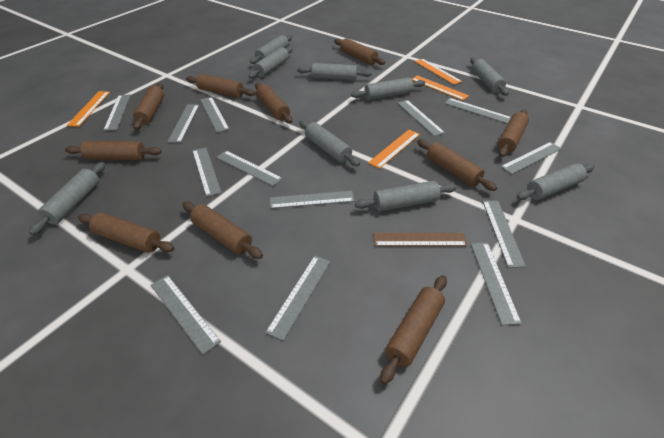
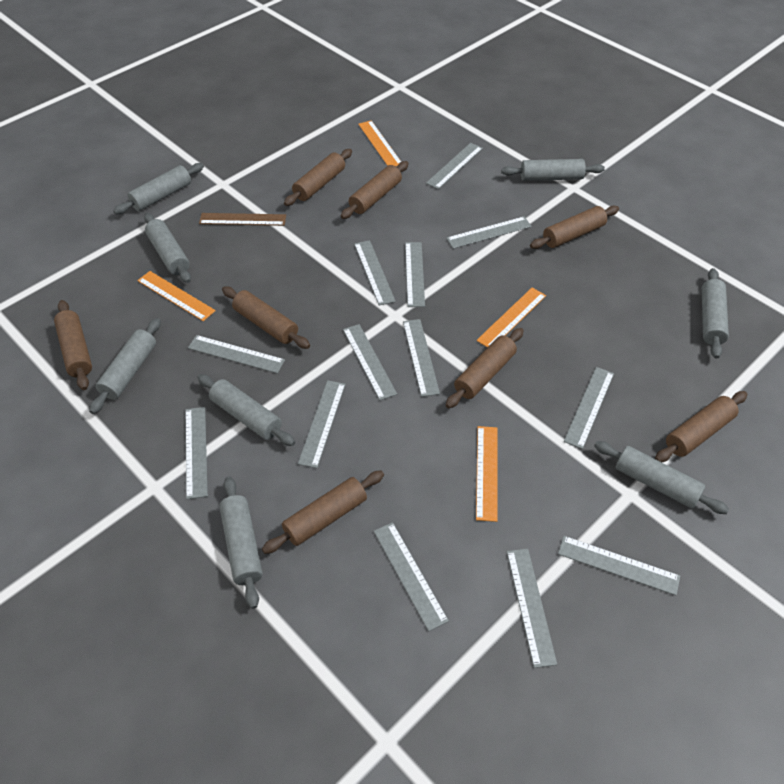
brown rolling pin: [65,141,162,160] [78,213,174,253] [133,83,164,130] [182,202,263,259] [186,74,255,98] [255,83,292,123] [334,38,385,65] [380,275,447,384] [417,139,497,191] [498,110,529,157] = 10 -> [54,300,92,390] [222,286,310,349] [262,470,384,554] [284,149,352,206] [341,161,409,219] [446,328,524,408] [530,206,619,249] [655,391,747,462] = 8
grey rolling pin: [29,162,105,235] [248,47,293,78] [250,35,292,64] [297,63,372,80] [299,120,360,166] [351,77,425,100] [355,181,457,211] [470,57,509,96] [517,163,595,200] = 9 -> [89,318,161,414] [113,163,204,214] [144,213,191,283] [197,374,295,446] [219,476,263,609] [501,159,605,181] [594,441,729,514] [702,268,729,359] = 8

